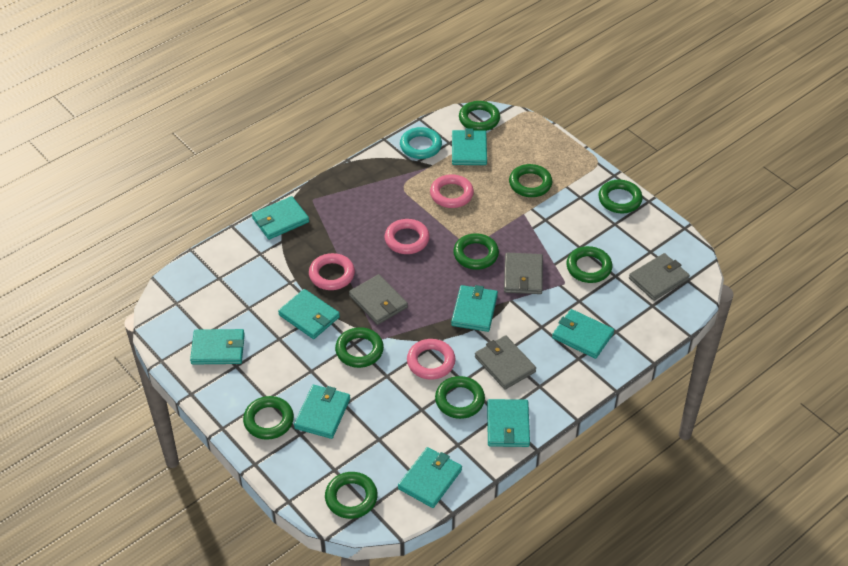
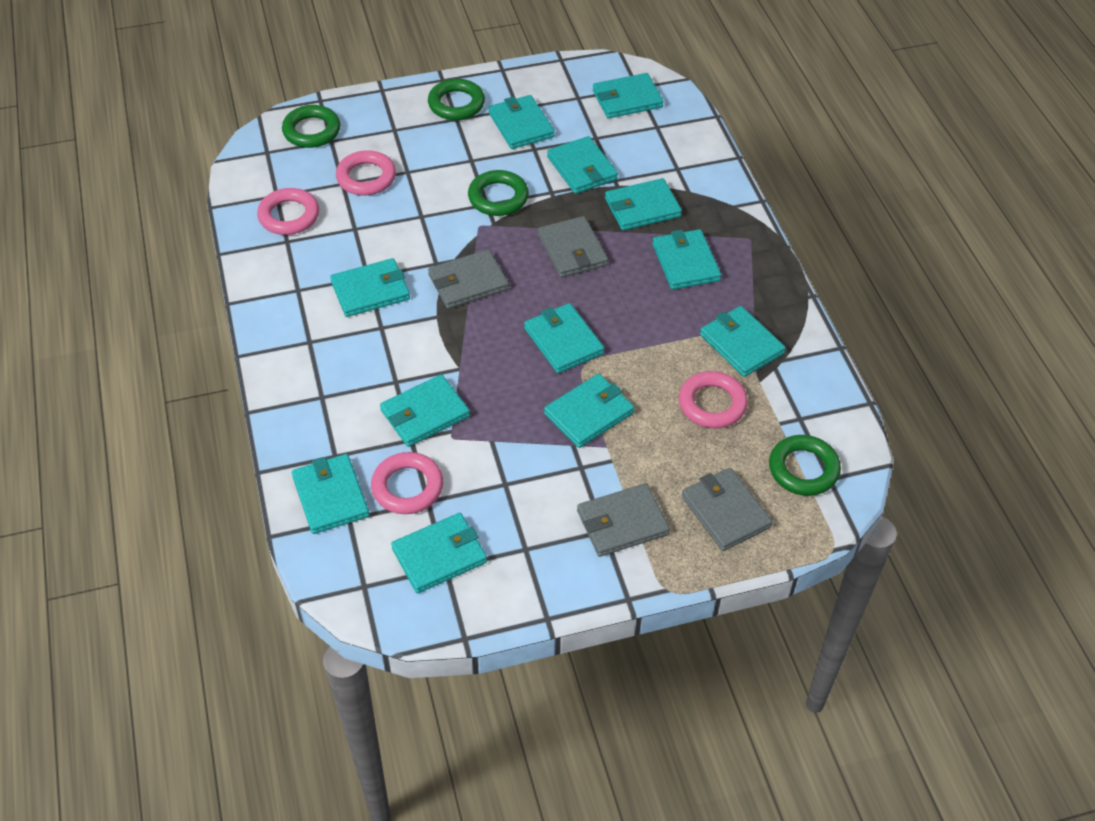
green ring: [243,396,294,440] [325,472,378,519] [335,327,384,368] [435,376,485,419] [453,233,499,270] [459,101,500,131] [509,164,552,197] [566,246,612,283] [599,180,643,213] = 9 -> [282,105,340,148] [428,79,485,120] [468,170,529,216] [769,435,841,496] = 4
turquoise ring: [400,127,442,159] = 1 -> none = 0
turquoise wallet: [190,329,245,365] [252,196,309,240] [278,289,340,339] [294,385,350,439] [398,447,462,508] [451,285,498,332] [452,128,487,165] [487,399,530,447] [552,309,614,359] = 9 -> [292,454,369,534] [330,258,410,317] [380,374,470,447] [391,513,487,593] [488,95,555,149] [524,303,604,373] [544,374,634,448] [547,136,618,194] [593,73,663,118] [605,178,682,231] [652,229,721,290] [700,306,786,377] = 12

